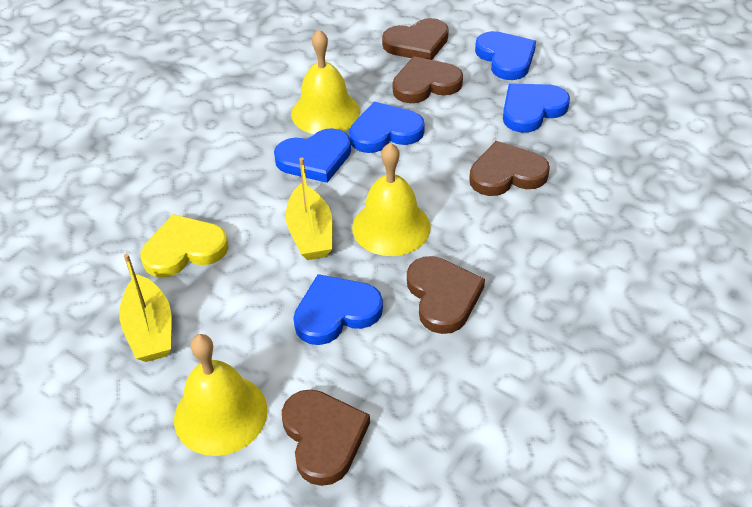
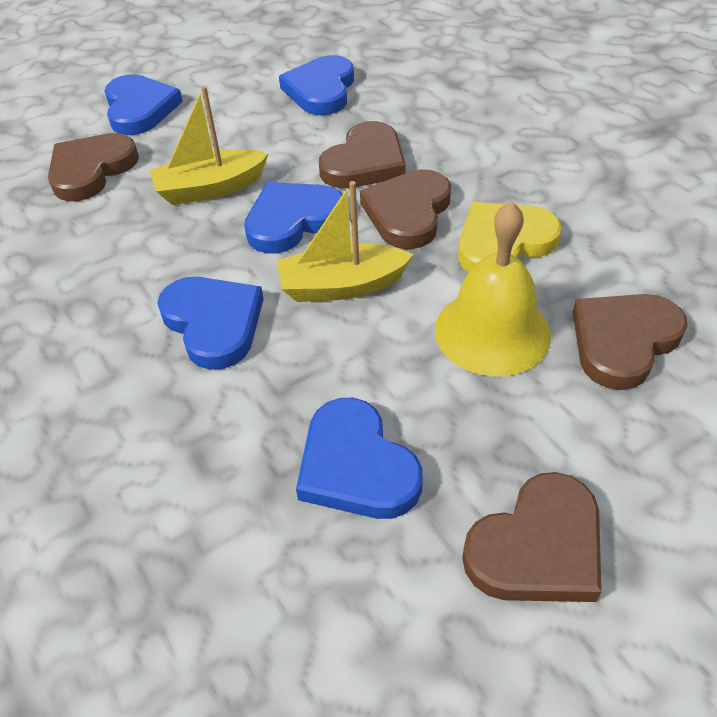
yellow bell: [174,334,268,456] [291,30,360,134] [352,143,431,256] = 3 -> [435,201,551,377] = 1

